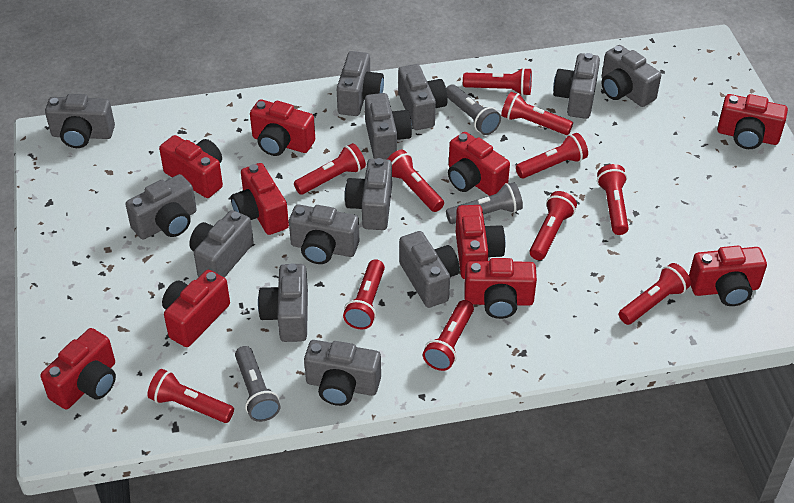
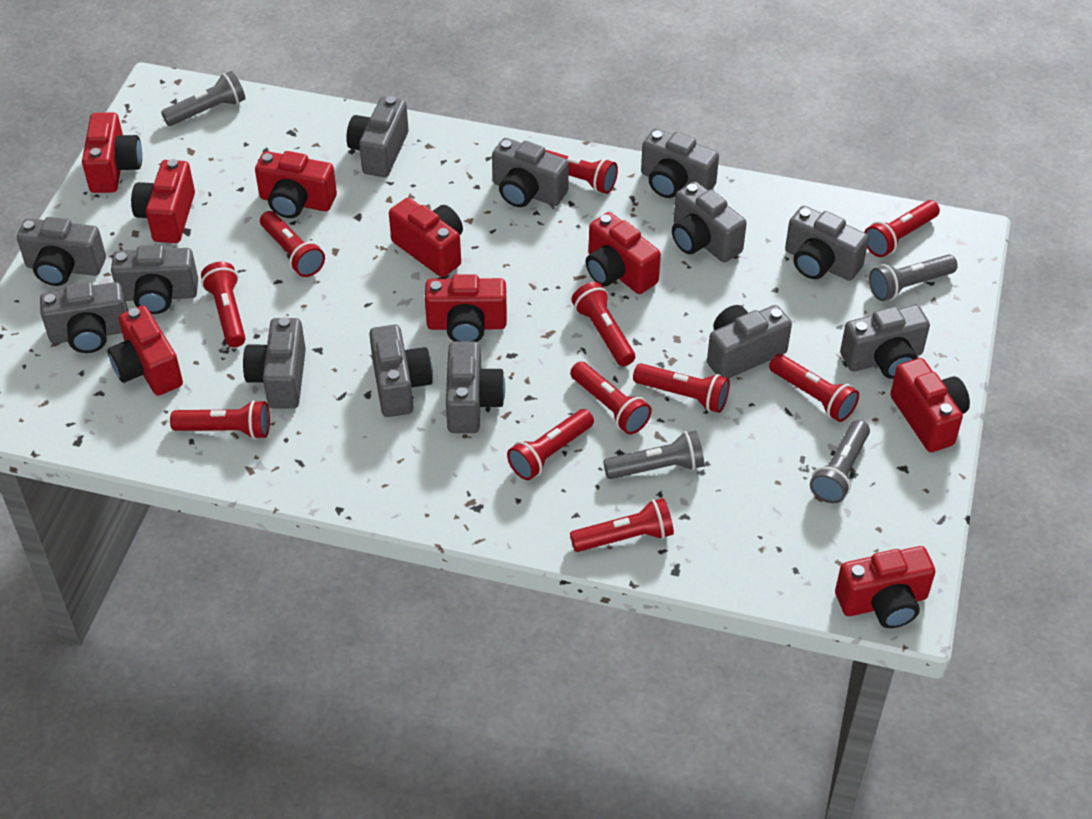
grey flashlight: [235,346,280,422] [446,85,501,135] [446,182,523,224] = 3 -> [161,71,245,126] [603,430,704,479] [810,420,870,503] [869,254,958,301] = 4
red camera: [40,328,116,409] [159,135,223,198] [162,270,230,347] [231,163,289,235] [250,99,315,156] [448,132,510,196] [456,205,506,279] [464,258,537,319] [689,246,767,306] [717,94,788,149] = 10 -> [82,112,142,193] [107,306,183,396] [131,159,195,243] [255,151,337,218] [389,198,463,277] [425,274,507,342] [585,212,661,294] [835,546,935,628] [890,358,970,452] = 9

